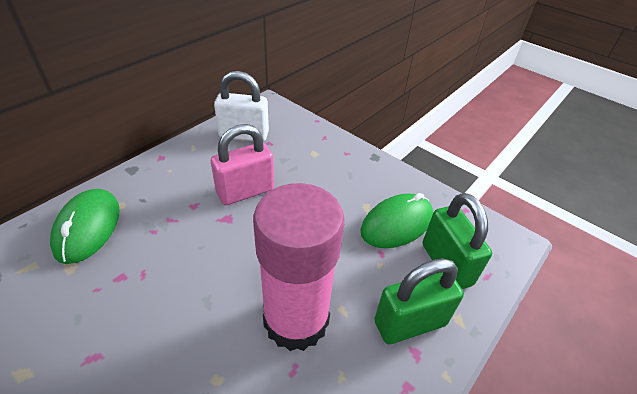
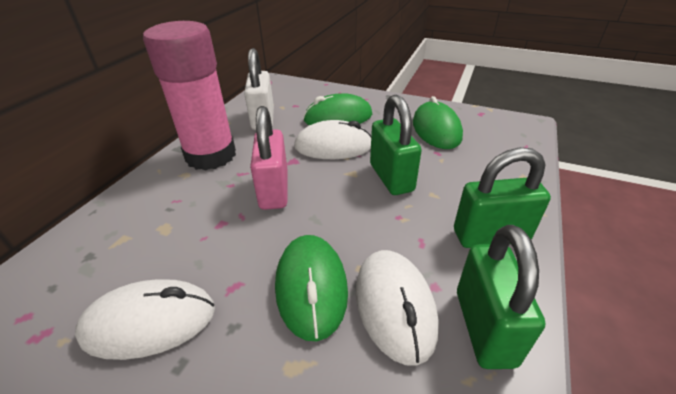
green mouse: [50,189,120,264] [360,193,433,248] = 2 -> [275,235,348,341] [303,93,372,125] [413,96,463,149] = 3
green padlock: [374,258,464,344] [423,193,492,289] = 2 -> [370,95,422,195] [454,147,551,248] [457,225,545,369] = 3
white mouse: none = 0 -> [75,279,215,360] [294,120,371,159] [356,250,439,366] = 3

